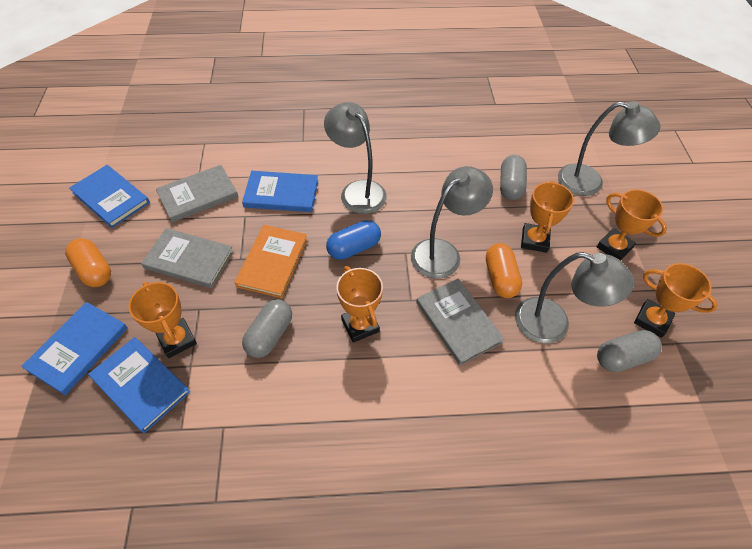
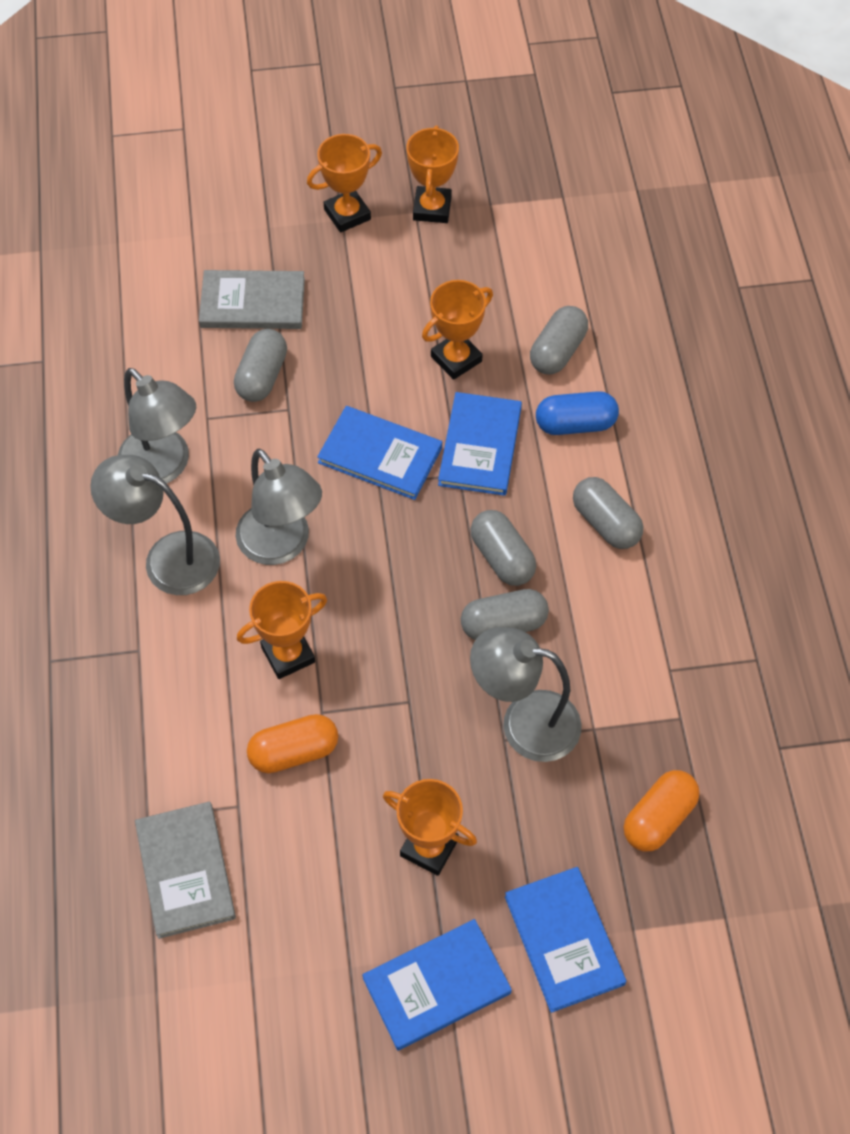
grey book: [141,228,234,288] [156,165,238,222] [416,278,504,365] = 3 -> [135,801,236,939] [199,270,305,329] = 2
grey capsule: [242,299,292,358] [500,155,527,200] [597,330,662,372] = 3 -> [234,329,287,402] [461,589,549,640] [471,510,536,586] [530,306,588,374] [573,477,643,549] = 5
orange book: [235,225,308,298] = 1 -> none = 0

